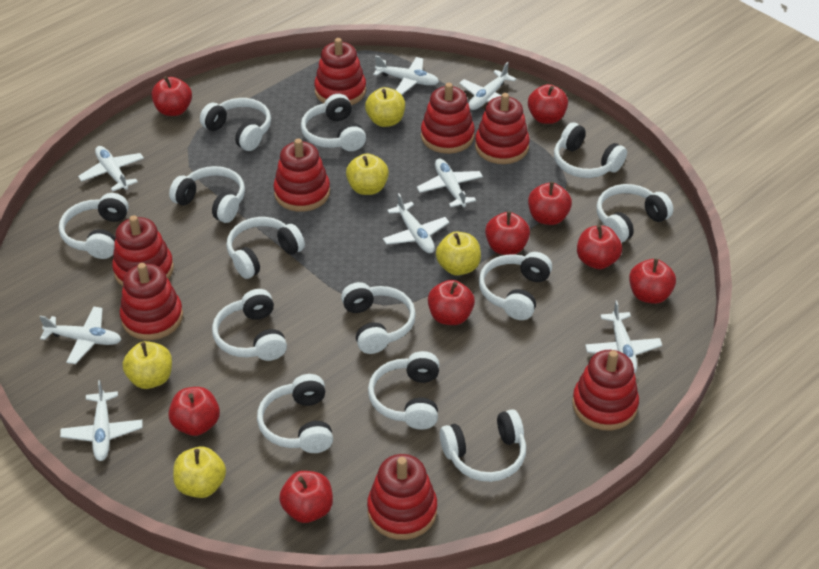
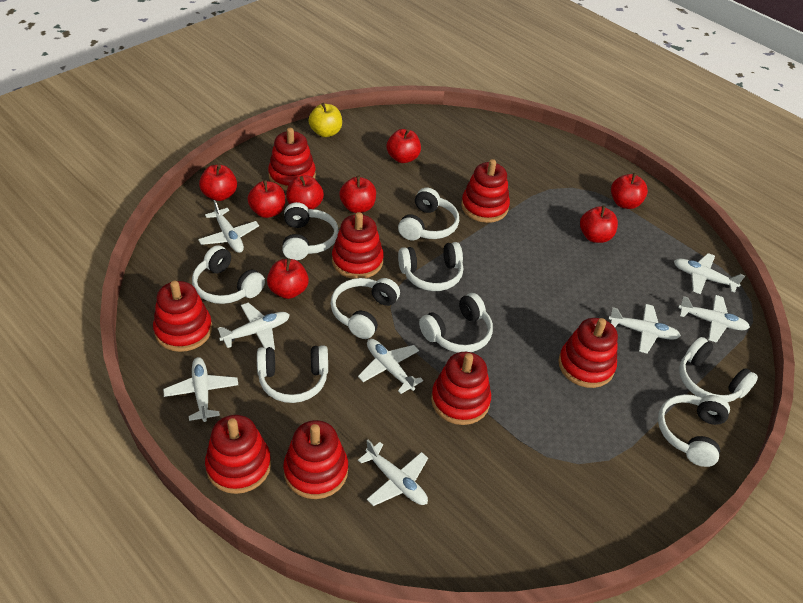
red apple: [152,76,192,116] [168,387,220,436] [279,471,333,523] [428,280,475,325] [485,211,530,255] [528,84,568,124] [528,182,572,225] [577,225,622,269] [629,259,676,304] = 9 -> [199,165,237,201] [247,180,285,218] [267,259,309,299] [286,176,324,209] [339,176,376,213] [386,129,421,163] [580,206,618,243] [611,173,648,209] = 8
white headphones: [59,193,129,259] [169,166,245,223] [200,98,271,151] [212,289,287,361] [226,217,305,279] [257,374,333,453] [301,94,366,151] [341,282,416,354] [368,351,439,430] [440,409,526,482] [479,252,552,320] [554,122,627,178] [596,184,673,243] = 13 -> [192,245,265,304] [257,345,328,403] [282,202,339,260] [331,278,400,339] [398,188,459,240] [398,242,463,291] [419,293,493,353] [658,394,730,467] [679,337,758,402] = 9
yellow apple: [122,341,172,389] [173,446,226,498] [346,154,389,195] [365,87,405,127] [436,231,481,276] = 5 -> [308,103,342,137] = 1

